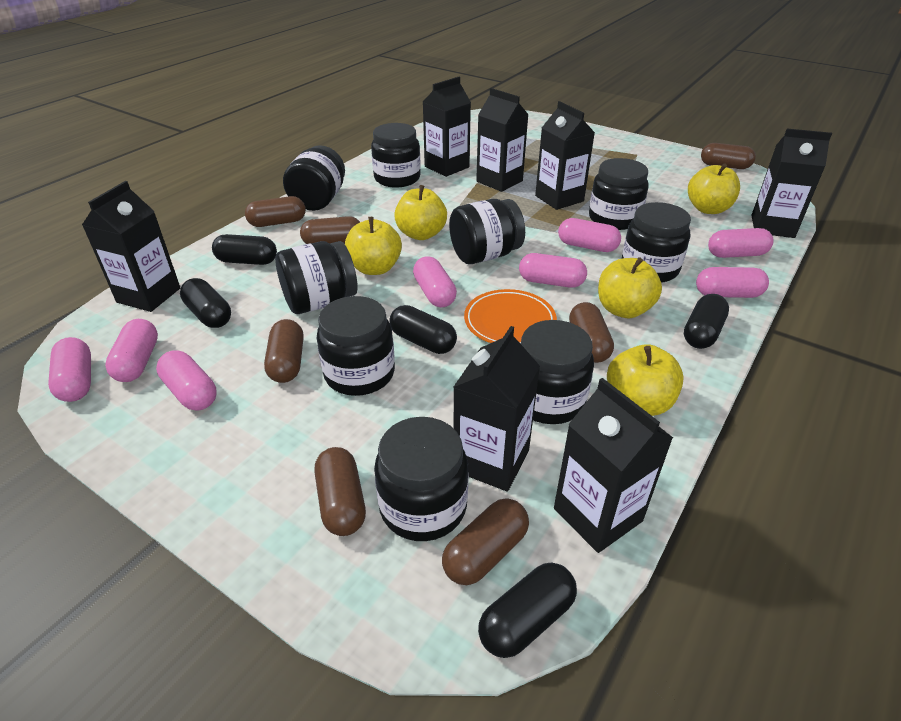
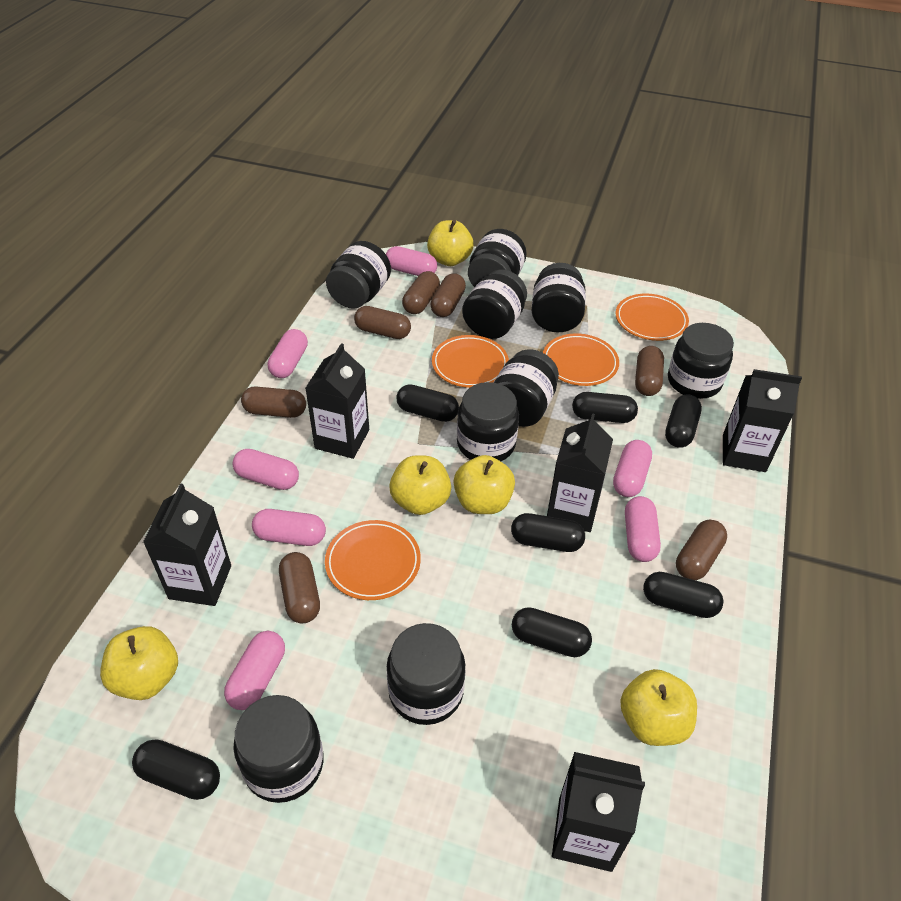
black capsule: [180,278,231,328] [212,234,277,265] [389,305,457,354] [478,562,577,658] [684,294,729,349] = 5 -> [132,739,220,800] [396,384,459,422] [511,513,585,552] [512,607,592,657] [572,392,638,423] [643,572,724,618] [665,394,702,448] = 7
black carton: [82,181,180,312] [423,77,471,177] [454,326,540,492] [476,88,529,192] [535,101,595,210] [554,378,673,553] [751,129,832,238] = 7 -> [143,483,231,606] [306,343,369,459] [547,413,613,532] [552,752,645,872] [723,369,802,472] = 5
orange plate: [464,289,557,343] = 1 -> [325,520,421,600] [432,335,509,388] [543,333,619,386] [616,294,689,341] = 4
pink capsule: [48,337,91,402] [105,319,158,382] [156,350,217,411] [413,256,457,308] [519,253,587,288] [558,218,621,252] [696,267,769,298] [708,228,774,258] = 8 -> [224,631,285,710] [232,449,299,490] [252,509,326,546] [268,329,308,378] [386,246,437,276] [613,440,652,497] [625,496,661,562] = 7

